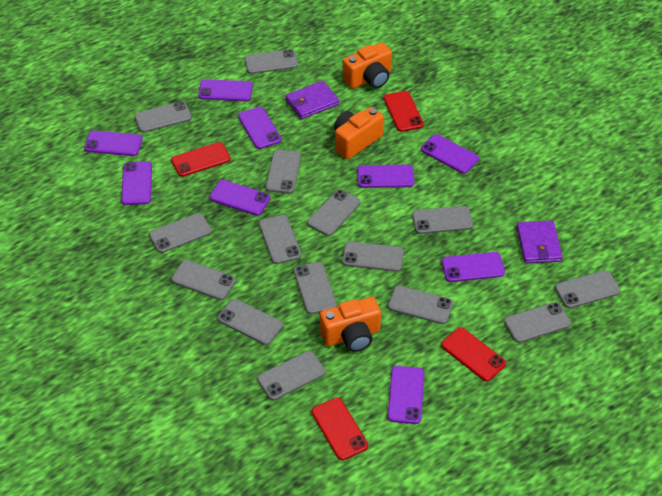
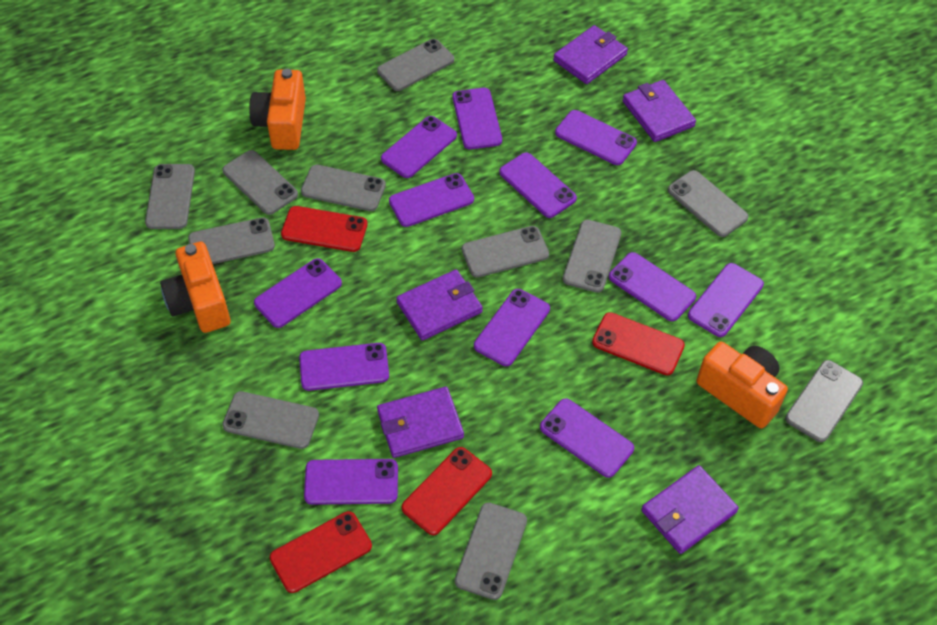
grey phone: [134,101,192,133] [149,213,212,253] [171,260,236,300] [218,299,283,345] [245,49,298,74] [257,351,325,400] [259,215,301,264] [266,150,301,193] [294,262,337,314] [307,189,361,236] [342,241,404,272] [388,285,453,324] [412,206,473,234] [504,302,571,343] [555,270,620,309] = 15 -> [145,164,195,229] [188,217,275,264] [222,391,319,449] [223,150,298,215] [301,165,386,211] [377,39,454,91] [455,503,527,600] [462,226,549,278] [563,220,621,293] [668,170,749,237] [785,360,863,442] = 11
purple phone: [84,131,143,156] [121,161,152,205] [198,79,253,101] [209,180,270,216] [238,107,282,149] [357,165,414,188] [388,366,424,424] [421,134,479,174] [442,252,505,282] = 9 -> [254,258,342,328] [299,343,389,391] [304,459,398,505] [381,116,457,178] [389,173,474,227] [452,88,502,149] [474,289,550,366] [499,153,577,218] [540,398,634,478] [555,110,637,165] [609,252,696,321] [688,263,764,337] = 12
purple wallet: [285,81,339,119] [517,221,563,263] = 2 -> [377,387,464,458] [396,270,483,341] [553,25,628,84] [622,80,696,142] [641,465,739,554] = 5

